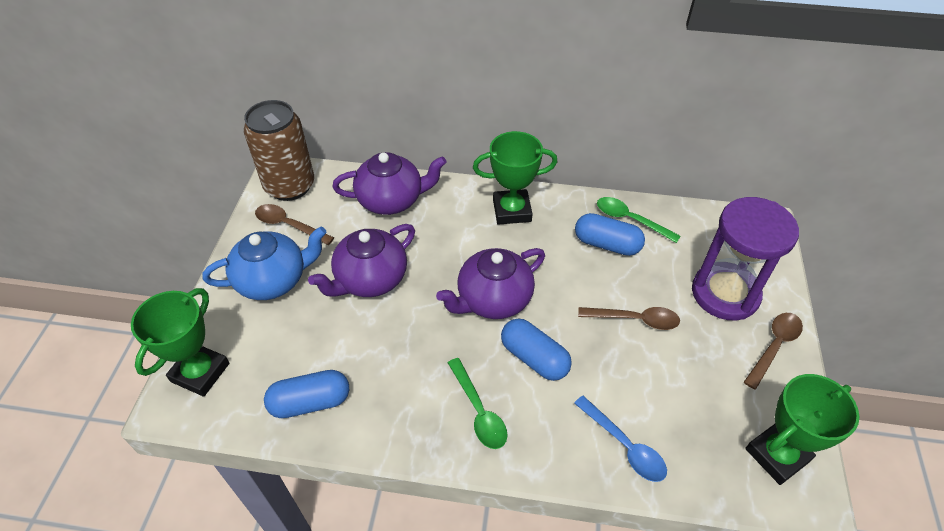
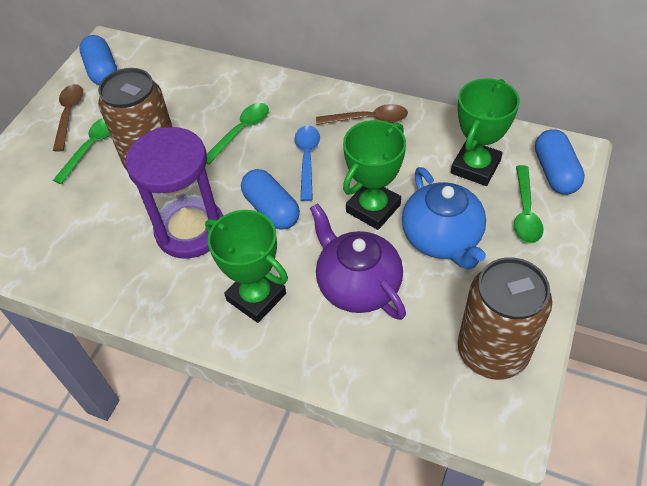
brown can: [244,100,314,201] = 1 -> [98,68,172,170] [458,257,552,380] = 2
brown spoon: [255,204,334,245] [578,307,680,330] [744,313,803,390] = 3 -> [53,84,83,152] [316,104,408,125] = 2
green spoon: [448,358,508,449] [597,197,681,243] = 2 -> [53,118,110,184] [206,103,269,165] [514,165,543,243] = 3
purple teapot: [308,224,415,297] [332,152,447,215] [436,248,545,319] = 3 -> [310,203,406,320] = 1

